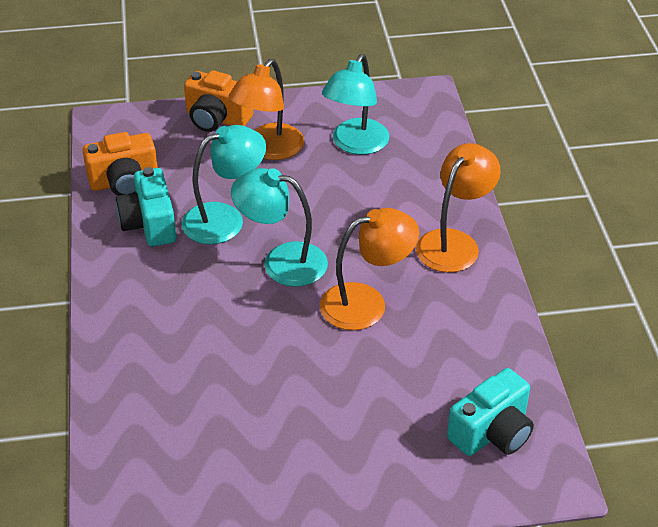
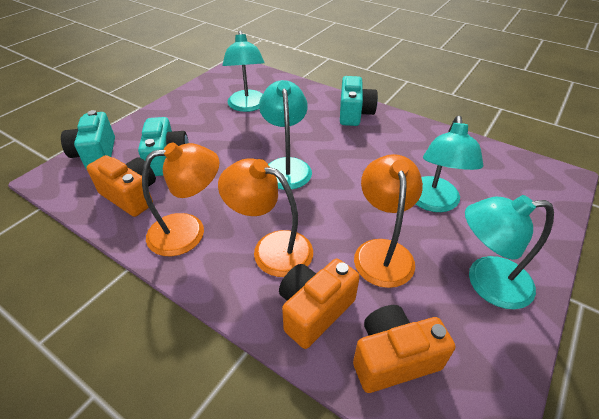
orange camera: [82,132,158,196] [184,70,253,132] = 2 -> [86,155,156,217] [279,259,360,349] [353,305,455,393] = 3
turquoise camera: [116,167,177,246] [447,368,534,456] = 2 -> [61,110,115,169] [138,117,189,176] [340,76,378,126] = 3
turquoise lamp: [182,125,266,244] [231,168,328,287] [322,54,389,155] = 3 -> [222,30,265,112] [259,80,312,190] [415,116,484,212] [465,195,554,309] = 4

